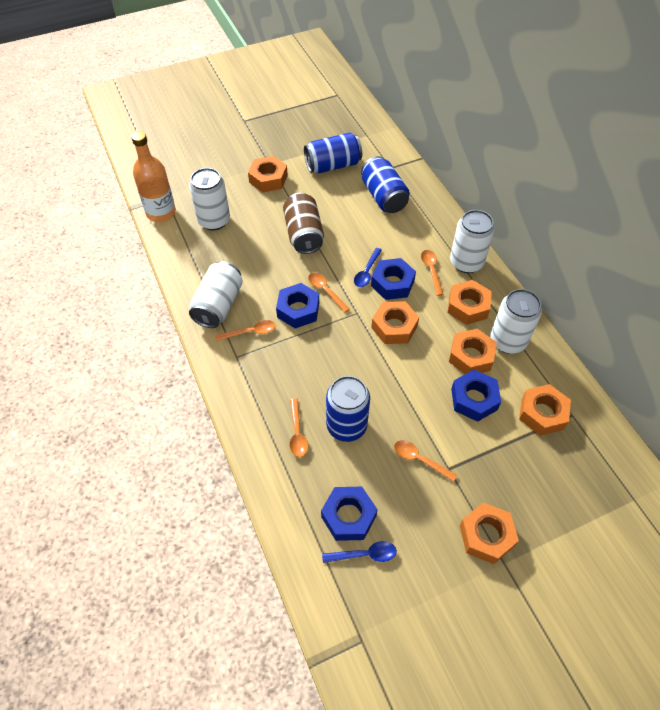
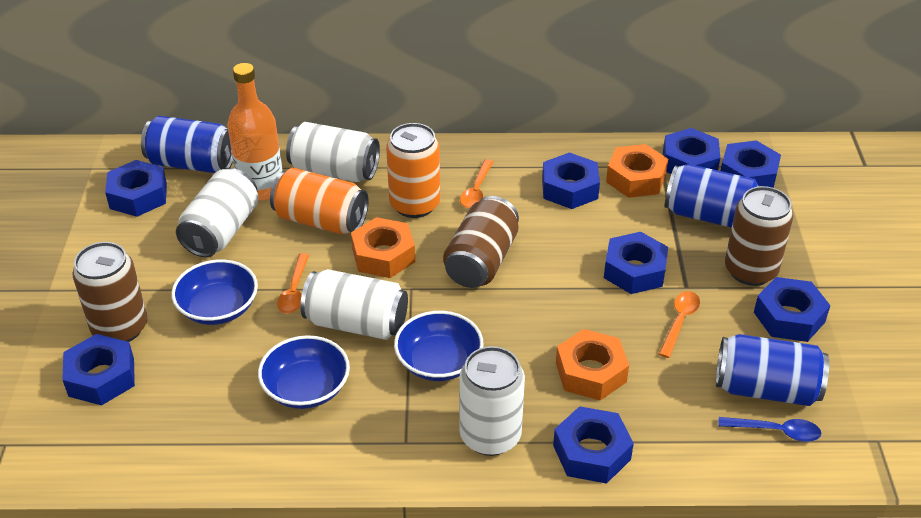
blue bowl: none = 0 -> [171,260,258,325] [258,335,350,409] [394,311,483,381] = 3
blue nut: [276,283,319,328] [321,487,378,541] [371,258,416,300] [451,370,501,422] = 4 -> [62,334,135,406] [105,160,167,217] [542,152,600,209] [553,406,634,484] [604,232,668,294] [663,128,720,174] [721,140,781,188] [754,277,831,342] = 8
blue spoon: [322,541,397,563] [354,248,382,287] = 2 -> [718,417,821,442] = 1
brown can: [283,193,324,254] = 1 -> [72,242,147,342] [443,196,519,288] [725,186,794,286] = 3
orange can: none = 0 -> [270,168,369,234] [386,123,440,218] = 2
orange nut: [248,156,288,193] [371,301,419,344] [447,280,492,325] [449,328,497,374] [460,502,519,564] [519,384,571,436] = 6 -> [351,217,415,278] [556,329,629,401] [606,144,668,198] = 3
orange spoon: [215,320,276,341] [290,399,308,457] [308,273,350,313] [394,440,457,482] [421,250,444,296] = 5 -> [277,253,309,314] [460,159,493,208] [659,291,700,358] = 3

